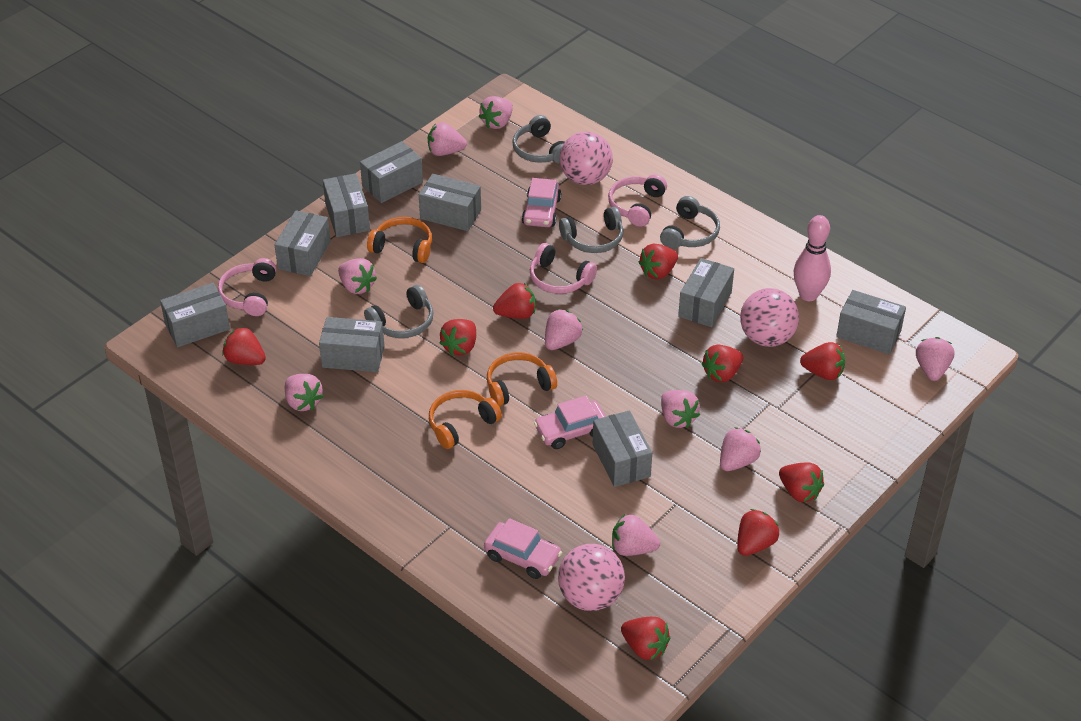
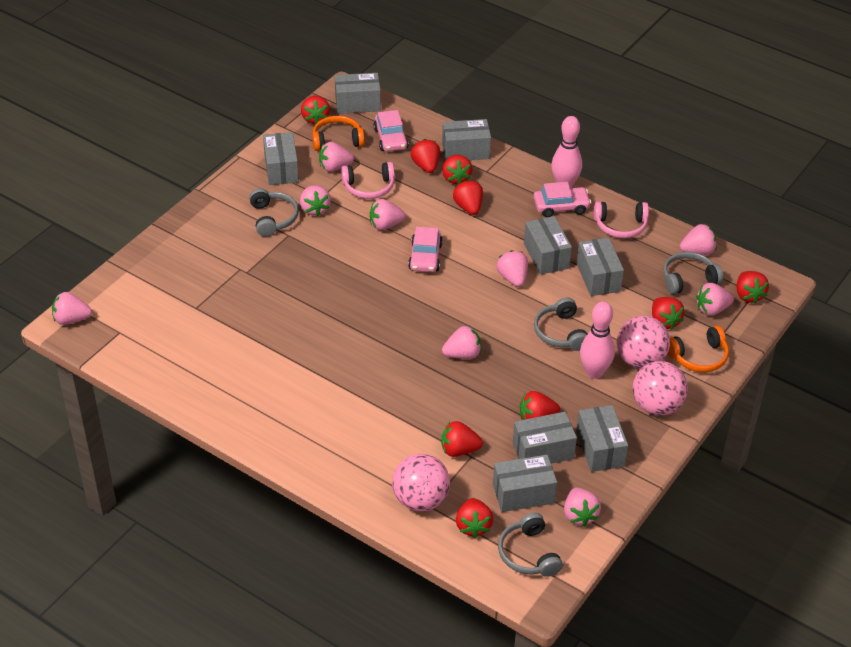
grey box: [160,283,230,347] [275,210,331,276] [319,317,385,372] [323,173,370,237] [360,141,423,203] [419,174,481,231] [593,410,652,487] [678,258,734,327] [836,290,906,354] = 9 -> [263,132,299,185] [335,73,381,114] [442,119,491,161] [493,455,557,512] [513,412,577,464] [524,216,572,275] [576,237,624,296] [576,405,628,472] = 8
orange headphones: [367,217,432,263] [429,390,502,449] [487,352,557,406] = 3 -> [312,116,365,151] [668,326,729,372] = 2
pink bowling pin: [793,215,831,301] = 1 -> [551,116,582,188] [580,302,615,379] = 2
pink headphones: [218,258,277,316] [530,243,597,294] [608,174,667,227] = 3 -> [341,162,395,199] [594,202,649,238] = 2

